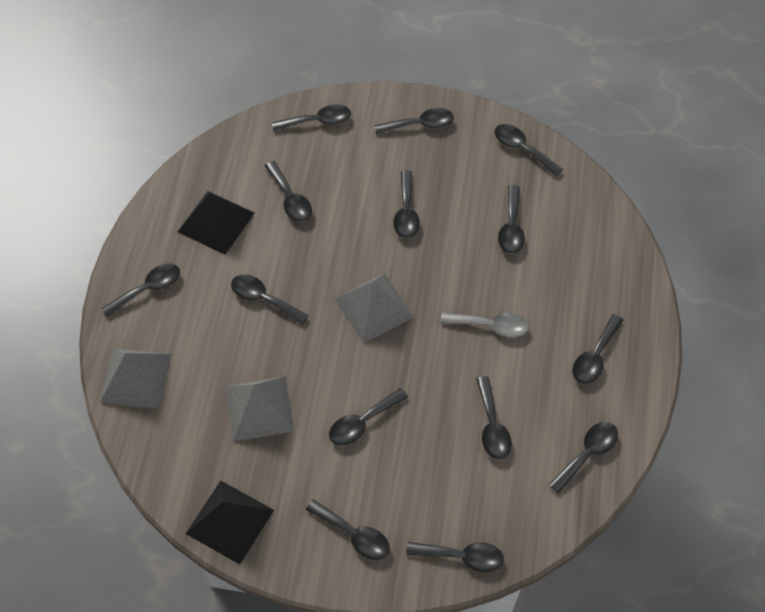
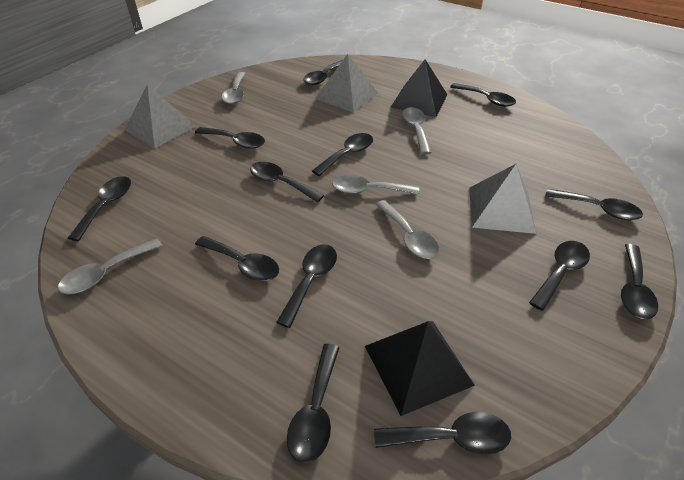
black spoon: [101,264,180,317] [231,274,309,325] [265,161,312,222] [272,104,351,131] [305,499,390,560] [329,388,408,445] [374,108,454,134] [393,170,420,239] [406,542,504,572] [477,377,512,460] [495,124,563,177] [498,185,525,254] [549,422,618,494] [572,314,623,384] = 14 -> [68,176,131,241] [195,127,265,149] [195,236,279,281] [250,162,324,203] [276,244,337,328] [287,344,340,463] [303,60,343,85] [312,133,373,176] [374,412,511,454] [450,83,516,107] [529,241,590,311] [545,189,643,220] [621,244,658,319] = 13
grey spoon: [441,313,529,338] = 1 -> [58,238,163,294] [222,72,246,104] [332,175,419,195] [375,200,439,259] [402,107,431,154] = 5

